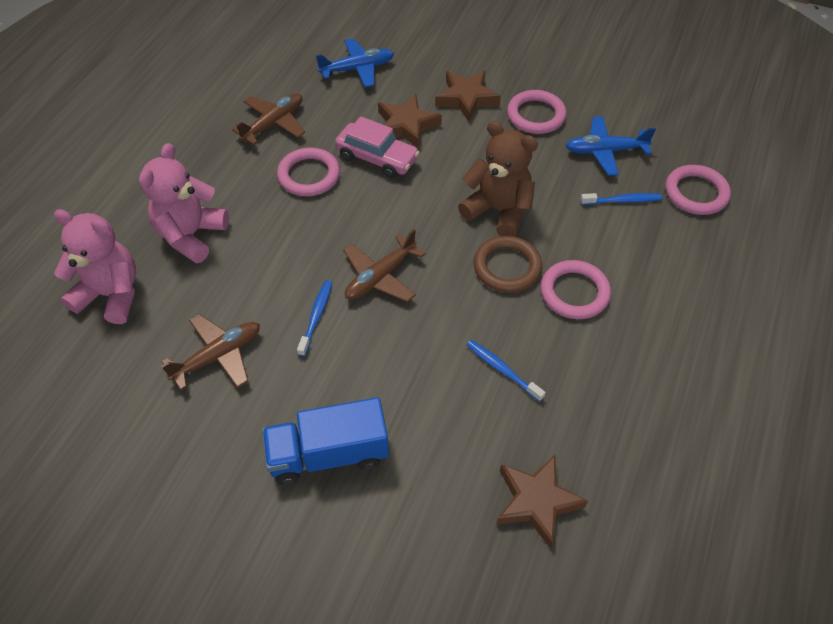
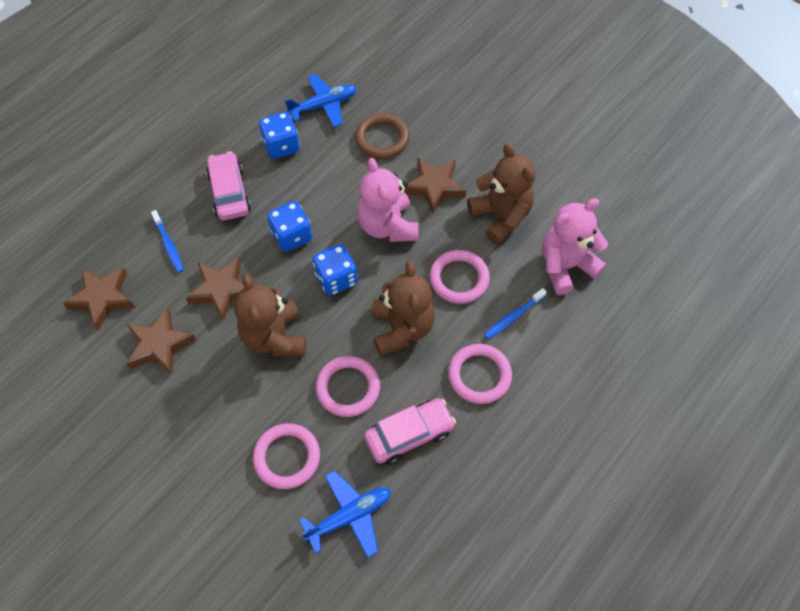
blue dice: none = 0 -> [259,112,300,159] [267,201,312,252] [313,244,358,295] = 3
blue toothbrush: [297,280,332,356] [466,340,545,402] [580,193,663,205] = 3 -> [151,210,184,273] [484,288,547,339] = 2
blue truck: [262,397,389,485] = 1 -> none = 0
brown plane: [161,314,260,390] [232,93,305,145] [343,229,425,302] = 3 -> none = 0
brown star: [378,94,442,149] [435,71,501,122] [496,455,588,548] = 3 -> [63,267,135,330] [126,308,196,375] [186,257,244,322] [404,157,466,215] = 4
brown teddy bear: [458,121,538,237] = 1 -> [234,274,306,356] [371,261,435,356] [467,144,535,245] = 3
pink car: [335,116,420,178] = 1 -> [206,151,251,220] [364,398,456,465] = 2

